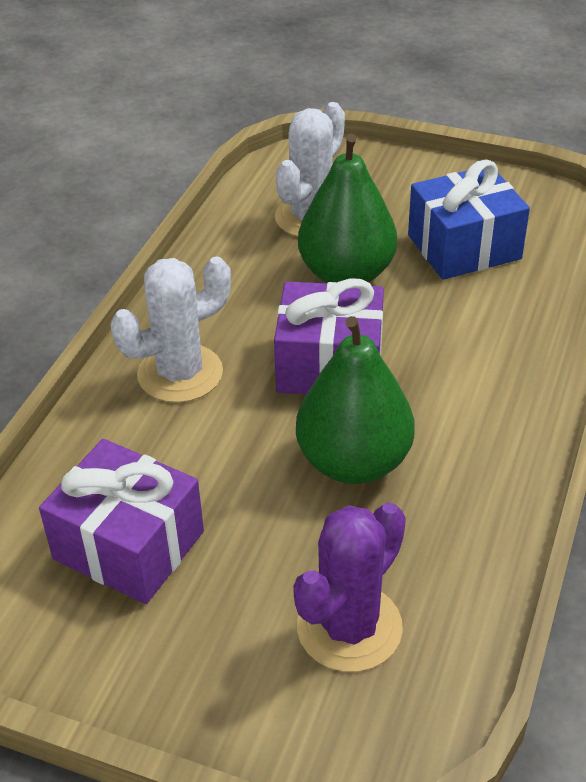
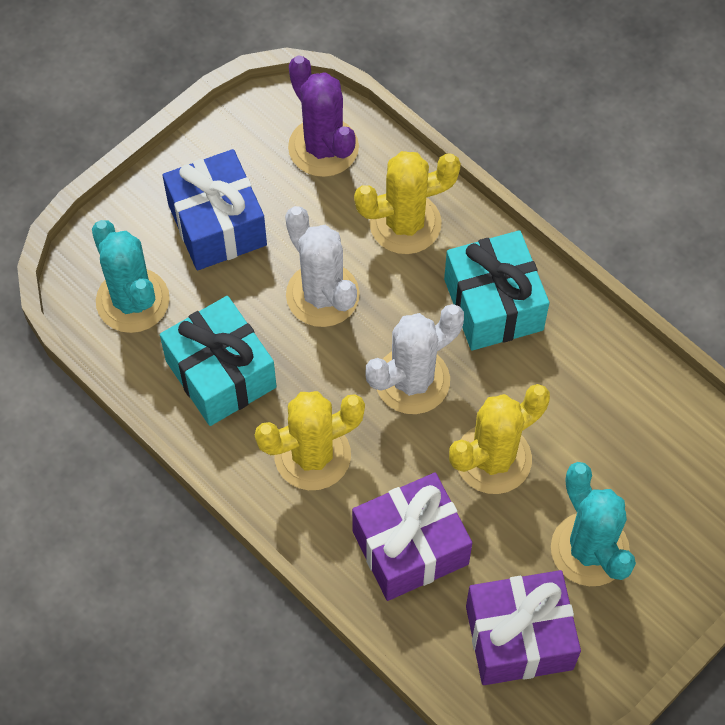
green pear: [296,316,415,484] [298,133,397,283] = 2 -> none = 0
turquoise cactus: none = 0 -> [92,220,170,333] [551,462,636,586] = 2
turquoise gift: none = 0 -> [160,296,277,426] [444,230,549,351] = 2
yellow cactus: none = 0 -> [255,391,365,490] [354,151,461,254] [449,384,550,494] = 3

